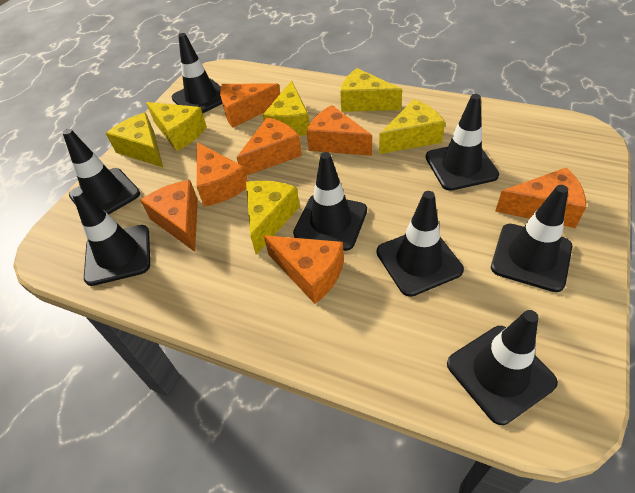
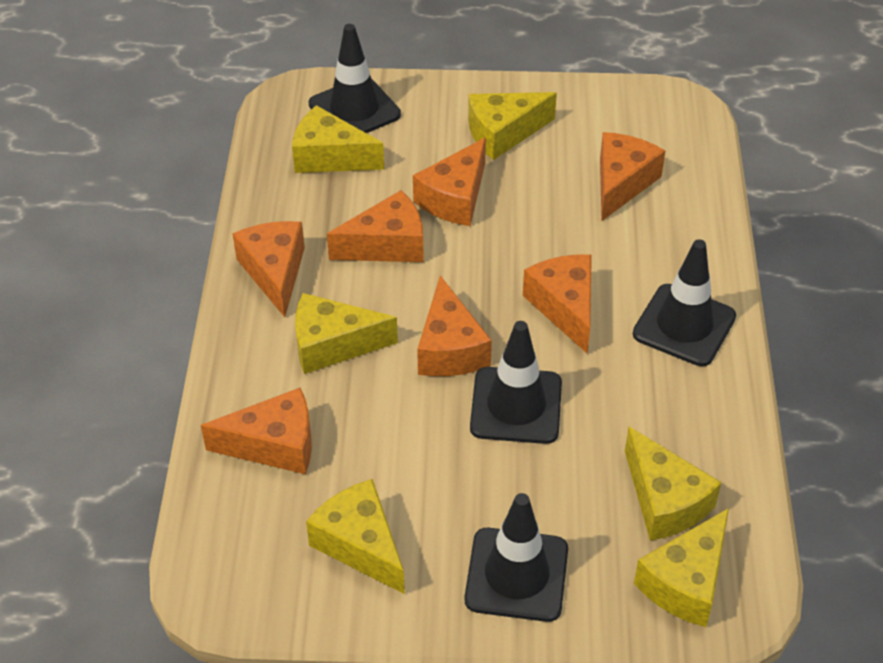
black traffic cone: [63,129,140,215] [72,189,150,286] [172,33,222,113] [293,152,367,251] [377,191,464,297] [426,94,499,191] [447,310,558,425] [491,185,572,292] = 8 -> [309,24,401,133] [465,493,568,622] [470,321,562,444] [633,239,736,366] = 4

